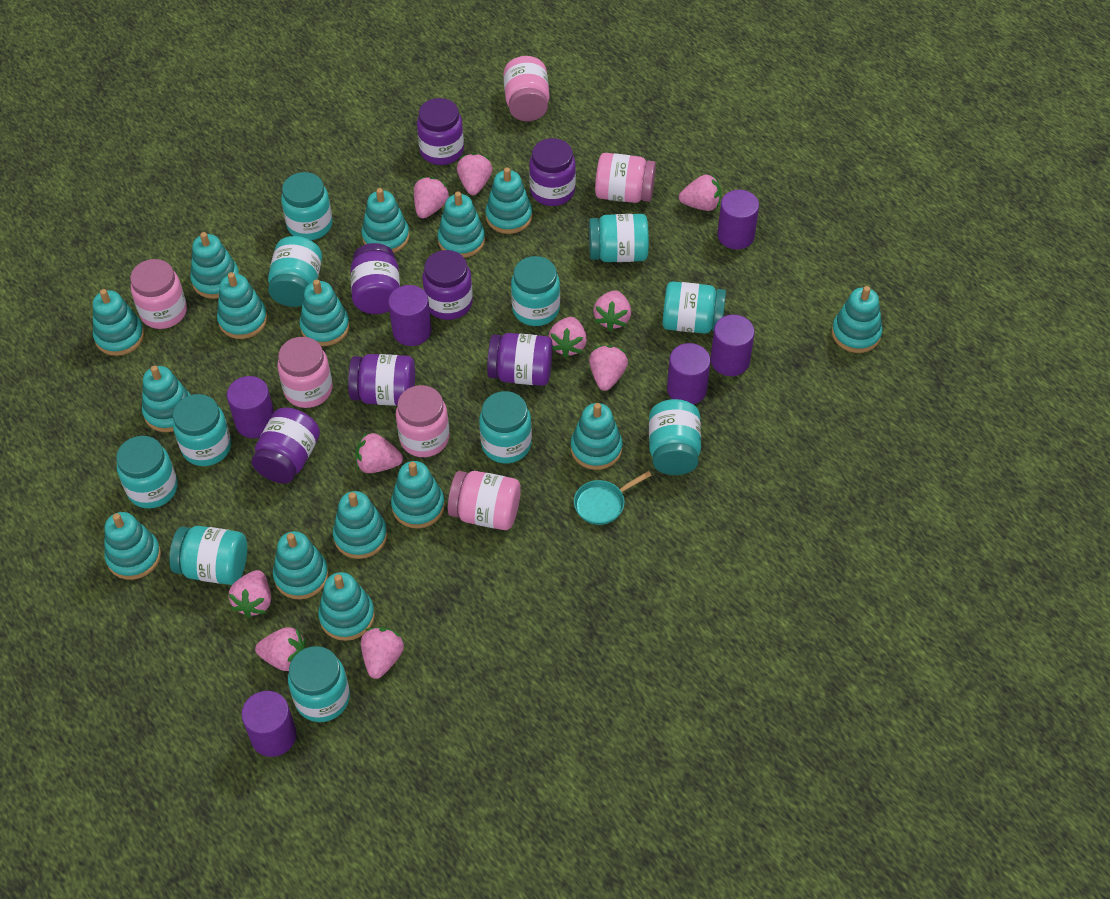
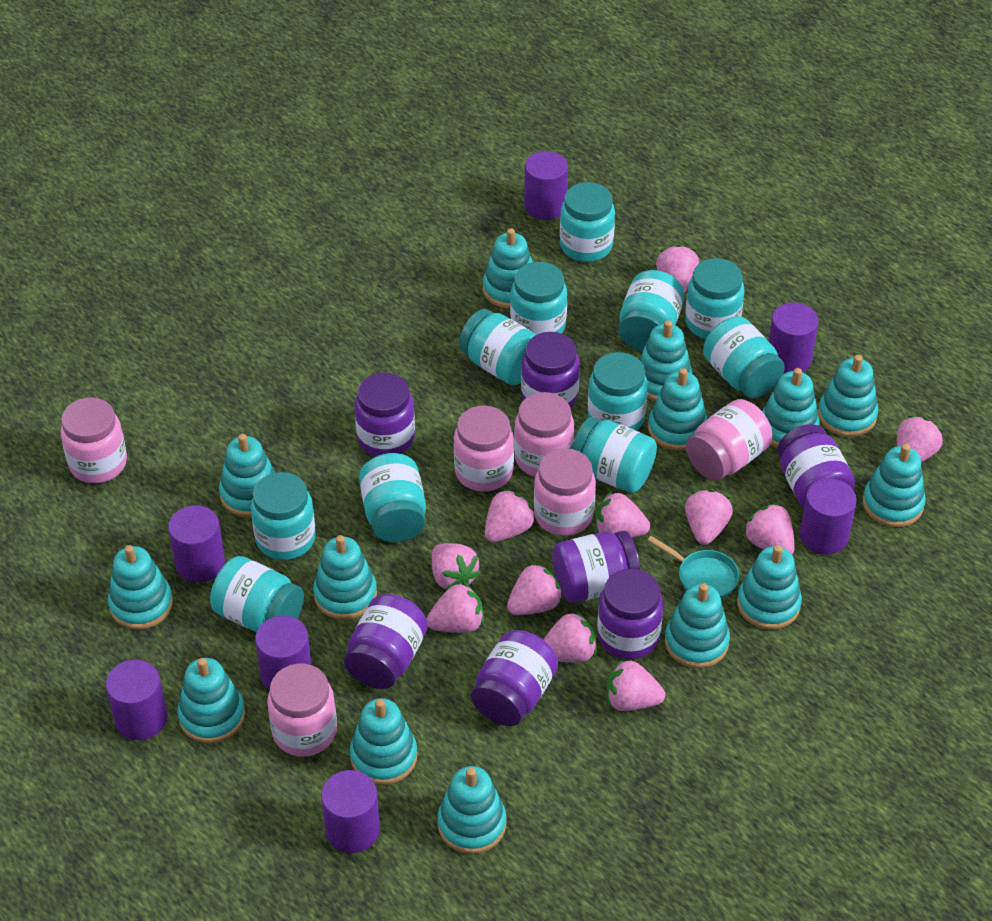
pink strawberry: [228,570,271,618] [255,627,306,671] [355,432,403,473] [361,627,404,679] [414,177,449,219] [457,153,492,195] [548,317,587,358] [589,345,628,391] [593,291,631,331] [679,174,721,211] = 10 -> [427,582,484,633] [432,543,481,591] [485,489,536,542] [507,562,563,615] [543,611,597,662] [595,491,650,537] [606,659,666,711] [656,244,699,292] [685,489,733,545] [743,503,795,554] [897,416,943,462] = 11
purple cylinder: [227,376,274,438] [241,691,297,757] [388,285,432,346] [667,343,711,404] [711,315,755,376] [717,190,759,249] = 6 -> [106,660,168,740] [168,505,225,582] [255,615,312,690] [321,770,380,853] [524,151,568,220] [769,303,819,374] [800,478,857,555] = 7
turquoise stacking toy: [93,289,144,356] [104,512,161,580] [142,365,190,432] [190,232,240,299] [217,272,267,339] [273,531,329,600] [299,279,350,346] [318,572,375,641] [333,491,387,559] [361,188,410,253] [391,461,445,528] [437,191,485,258] [485,167,532,234] [571,403,622,470] [832,286,883,353] = 15 -> [108,545,173,630] [177,658,245,744] [219,434,276,517] [313,535,377,620] [350,698,418,785] [437,766,506,854] [483,228,533,309] [639,320,693,401] [648,368,707,451] [665,583,730,668] [737,545,802,629] [762,368,820,448] [818,355,878,437] [863,444,926,527] = 14

